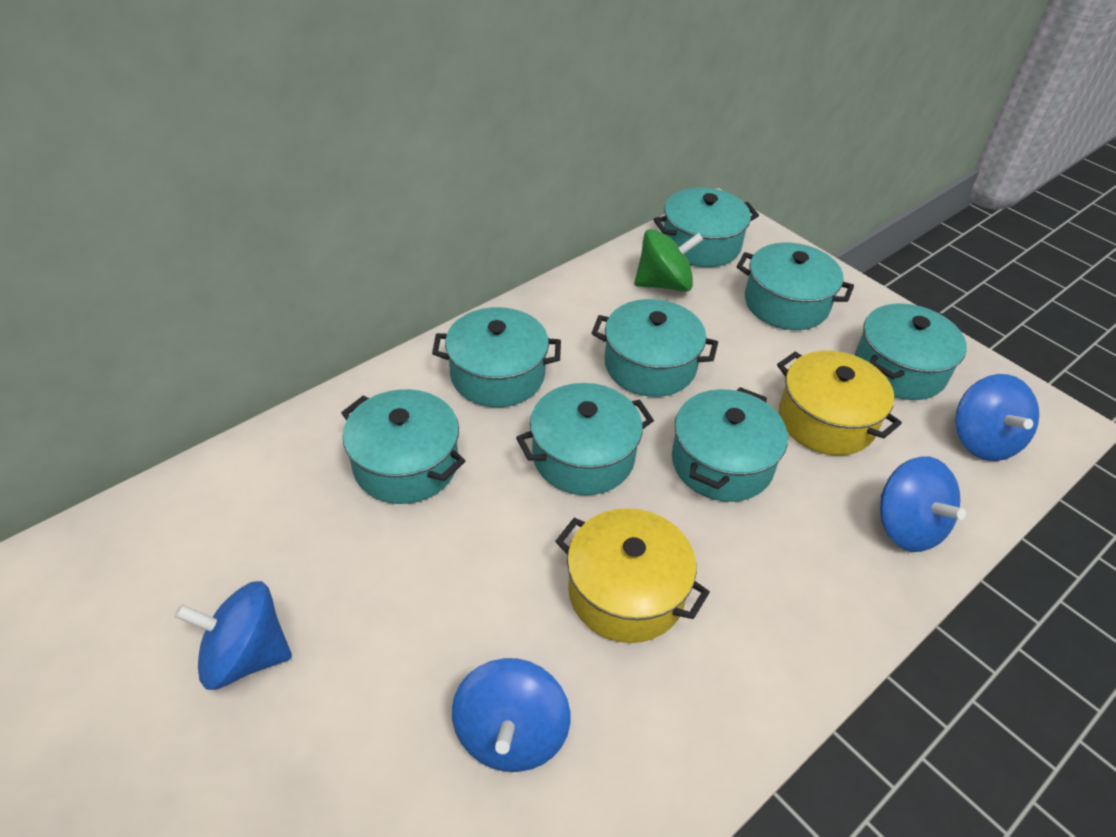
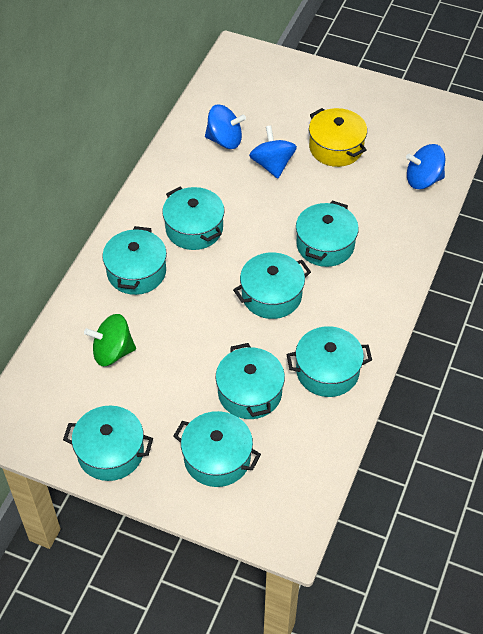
blue spinning top: [174,581,292,690] [452,658,570,772] [880,456,966,552] [955,374,1039,461] = 4 -> [205,104,246,149] [249,125,297,179] [406,144,445,189] = 3
yellow pot: [555,508,710,643] [777,351,902,455] = 2 -> [309,108,367,167] = 1

